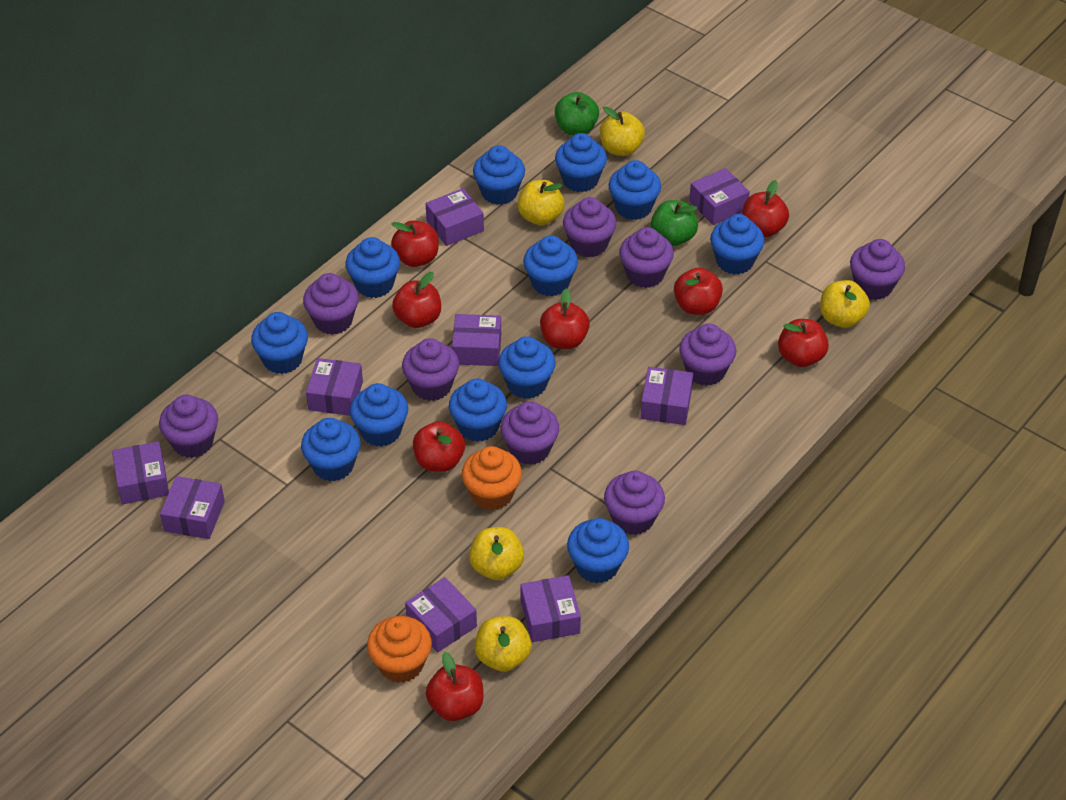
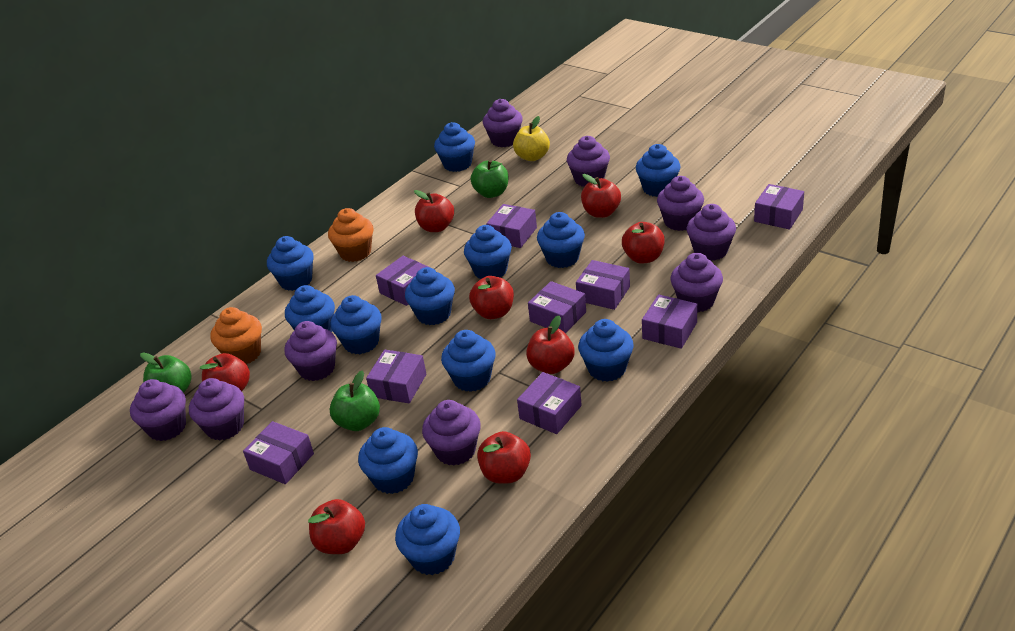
green apple: [555,92,599,136] [651,200,698,246] = 2 -> [140,353,192,393] [330,370,380,431] [470,160,509,198] = 3
yellow apple: [469,527,524,580] [475,616,532,672] [518,180,564,225] [600,107,645,156] [820,280,870,328] = 5 -> [513,116,550,161] = 1

